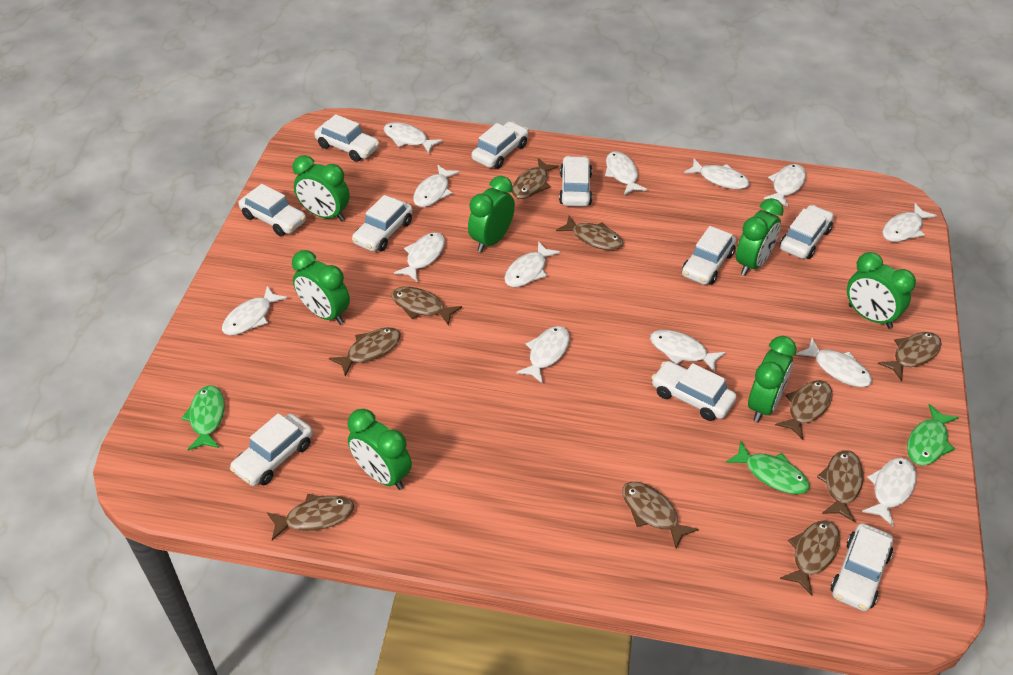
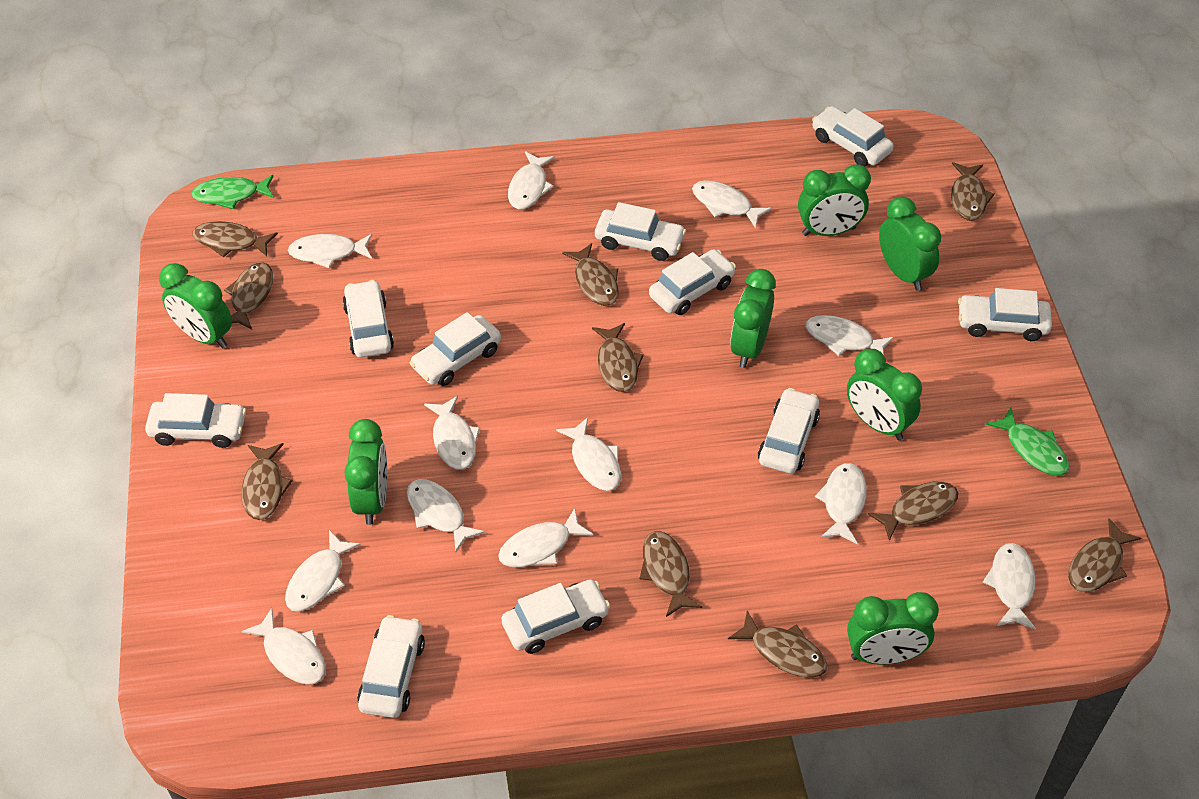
green fish: [181,385,225,451] [726,440,810,494] [907,404,959,466] = 3 -> [192,175,274,209] [986,408,1069,476] = 2
white fish: [222,286,287,335] [383,122,443,153] [394,232,445,282] [413,165,460,207] [504,241,560,287] [516,326,570,384] [605,151,647,195] [650,330,726,373] [684,159,750,189] [764,164,806,207] [796,338,872,387] [862,458,917,527] [882,203,937,242] = 13 -> [242,608,326,684] [285,530,361,612] [288,234,372,268] [407,479,485,552] [424,396,480,470] [498,508,593,567] [508,151,555,209] [556,417,621,491] [692,180,772,228] [806,315,894,356] [815,463,867,544] [983,543,1036,630] = 12

